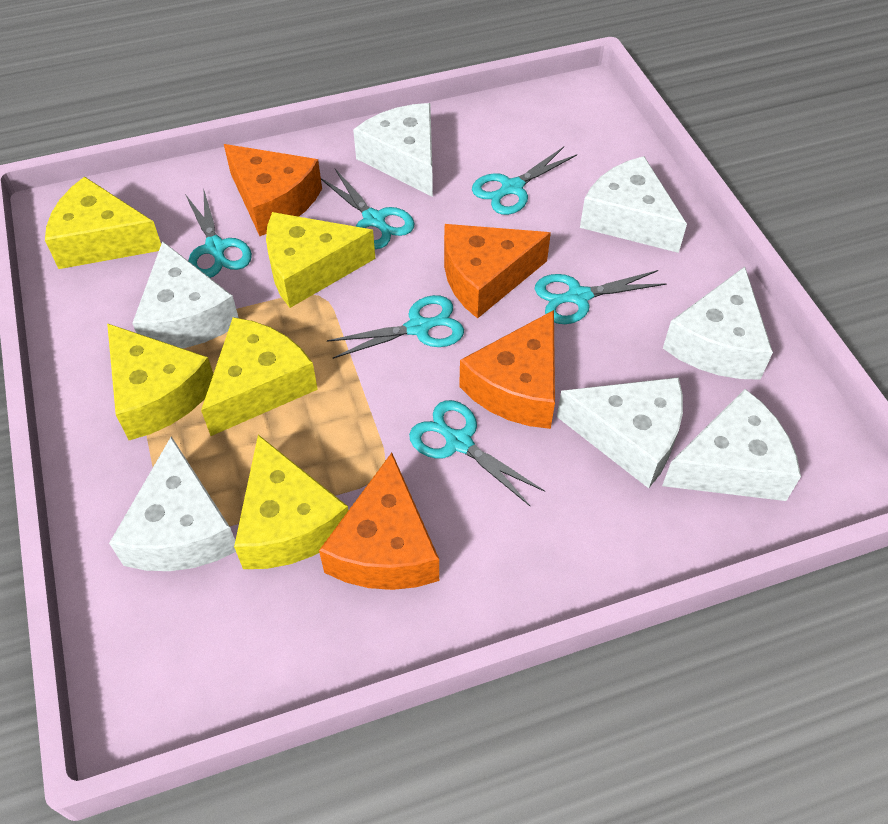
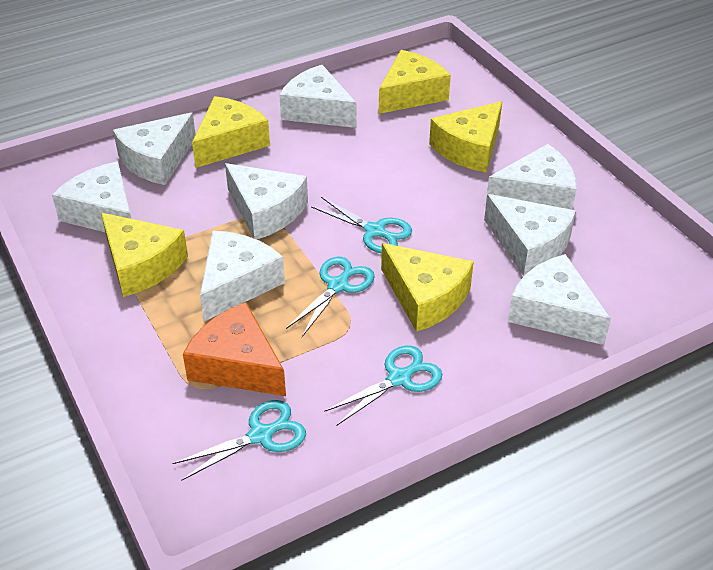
orange cheese: [224,144,322,236] [319,453,439,590] [444,224,551,319] [459,310,555,429] = 4 -> [183,302,286,396] = 1
turquoise scissors: [185,191,252,278] [321,169,415,249] [327,295,464,359] [409,400,545,506] [472,147,577,215] [535,270,667,324] = 6 -> [172,400,306,481] [286,257,375,337] [311,197,412,253] [324,345,442,425] = 4
white cheese: [109,436,236,571] [132,241,239,348] [353,103,433,197] [557,377,683,488] [580,156,687,253] [662,389,801,501] [663,267,773,380] = 7 -> [52,161,131,232] [113,113,196,185] [200,231,285,322] [225,163,308,239] [279,65,356,128] [484,194,576,276] [486,144,576,210] [508,254,611,345] = 8

